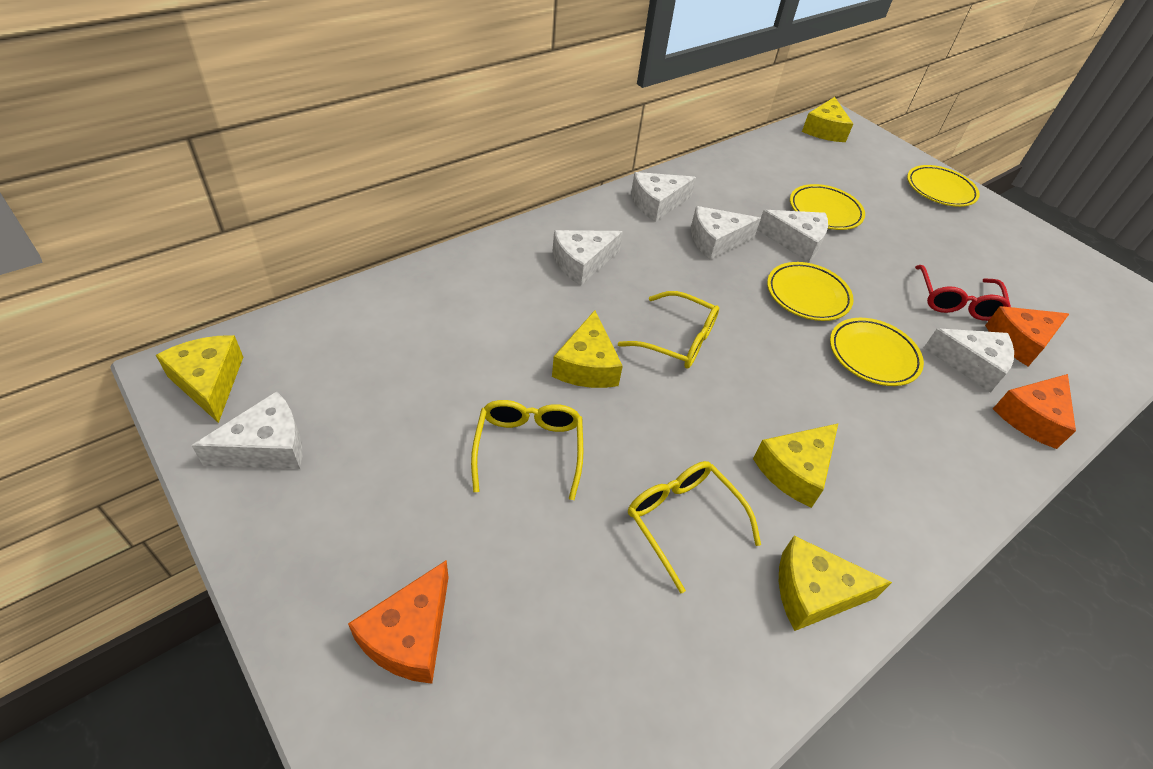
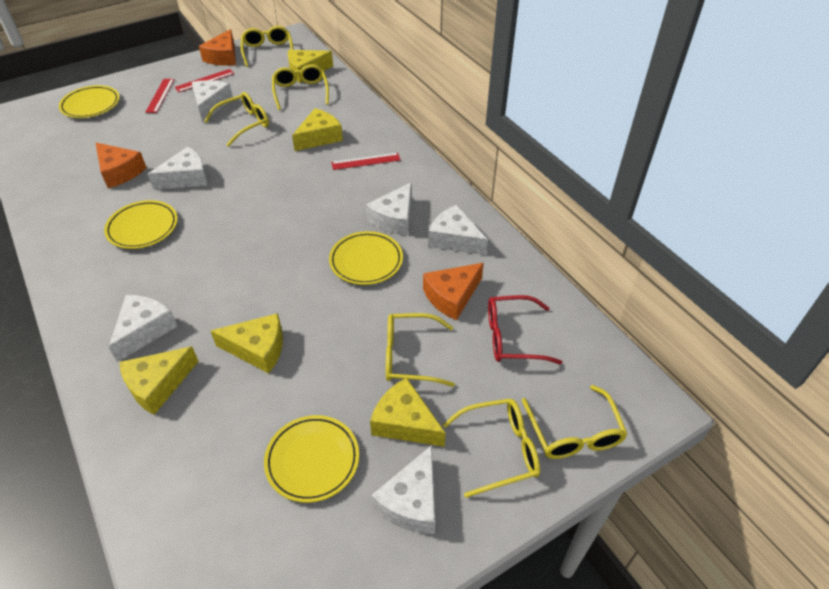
red ruler: none = 0 -> [145,79,174,113] [175,69,234,92] [331,153,401,170] = 3
yellow glasses: [471,400,583,500] [618,291,719,369] [628,461,761,594] = 3 -> [204,92,269,147] [241,26,293,67] [272,64,329,110] [386,313,455,387] [443,398,540,498] [522,385,627,459] = 6

